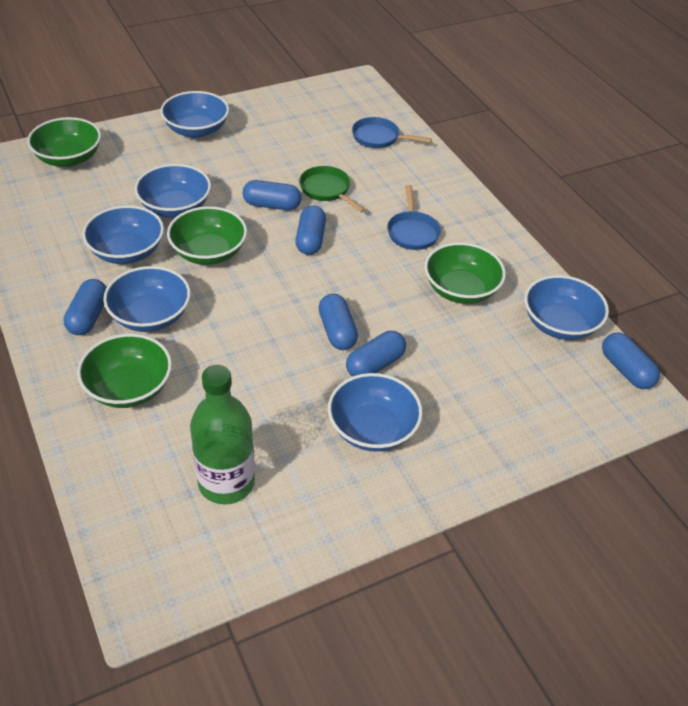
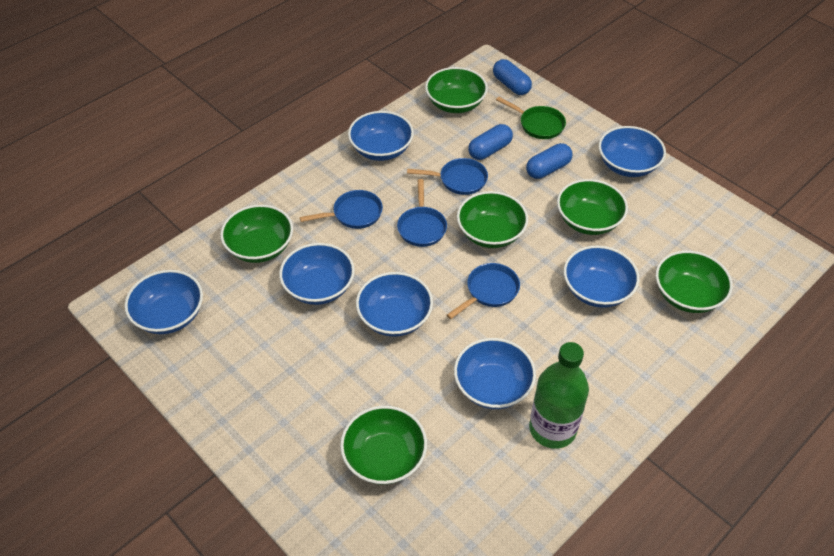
blue bowl: [82,205,164,264] [103,266,191,332] [135,164,211,218] [160,91,229,138] [328,373,423,452] [524,275,609,340] = 6 -> [125,270,203,334] [279,243,355,305] [348,111,414,161] [356,272,433,337] [454,338,536,409] [564,245,639,308] [599,126,666,177] = 7
blue capsule: [63,279,107,335] [242,180,301,210] [295,205,326,255] [318,294,358,350] [346,331,406,377] [602,333,660,389] = 6 -> [468,124,513,160] [493,59,532,95] [526,143,572,179] = 3
blue pan: [352,117,432,148] [387,185,441,250] = 2 -> [300,190,383,229] [397,179,447,247] [407,158,488,195] [447,263,520,319] = 4
green bowl: [27,117,101,167] [77,334,172,408] [167,206,247,265] [424,242,506,304] = 4 -> [220,205,293,263] [340,406,427,485] [425,67,488,113] [457,191,528,248] [557,179,628,235] [656,251,733,313] = 6

